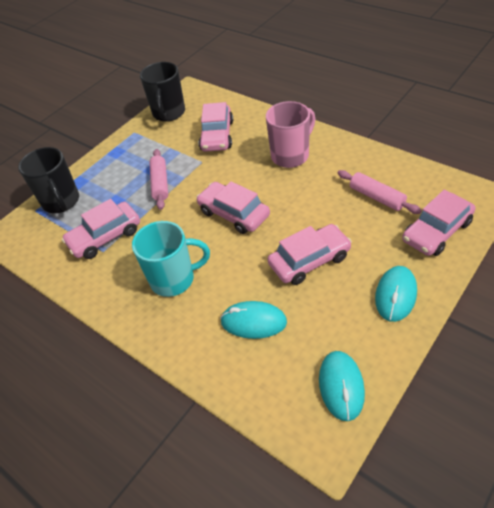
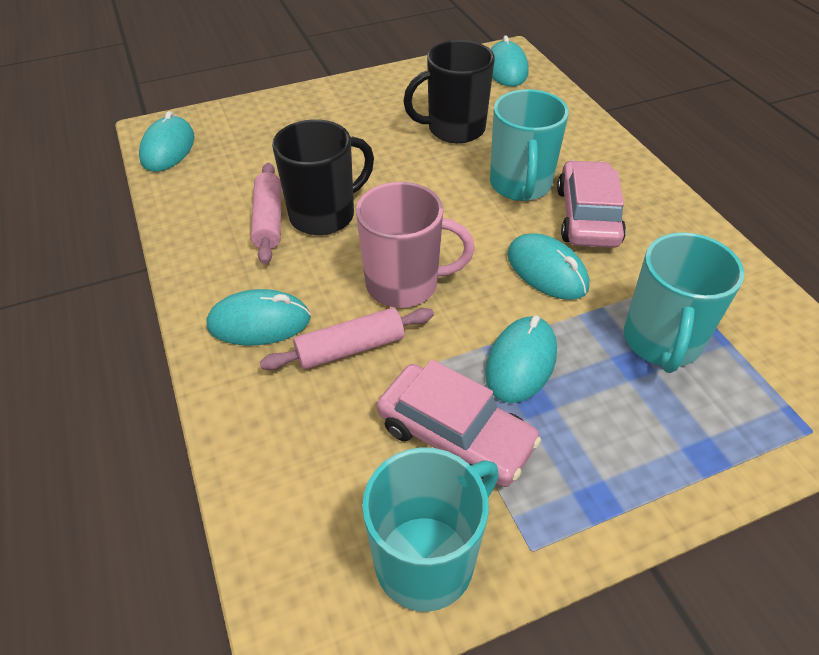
pink car: [62,199,140,259] [196,181,270,234] [199,102,233,152] [267,224,352,285] [402,190,476,256] = 5 -> [377,360,541,487] [557,160,626,248] = 2
turquoise mouse: [220,301,287,339] [319,351,365,421] [375,266,417,322] = 3 -> [139,111,195,172] [207,289,311,345] [485,315,557,403] [491,35,529,87] [507,233,589,300] = 5
turquoise mug: [132,221,210,297] = 1 -> [362,447,499,612] [490,89,569,201] [624,232,745,373] = 3

